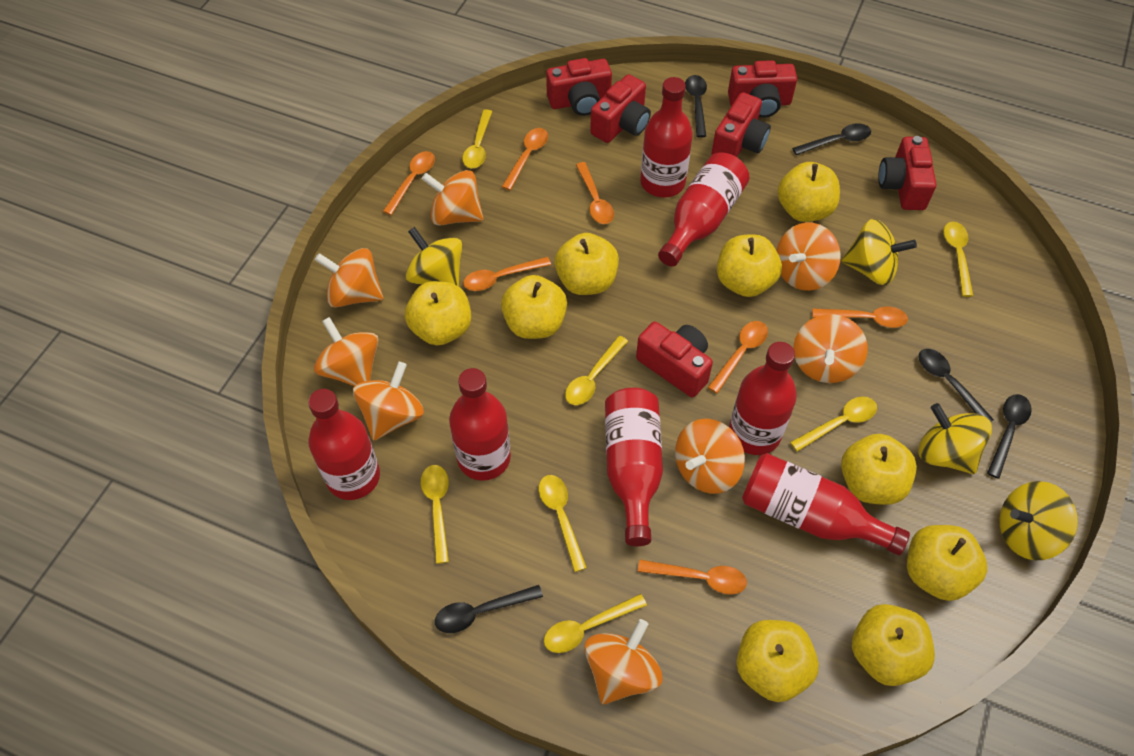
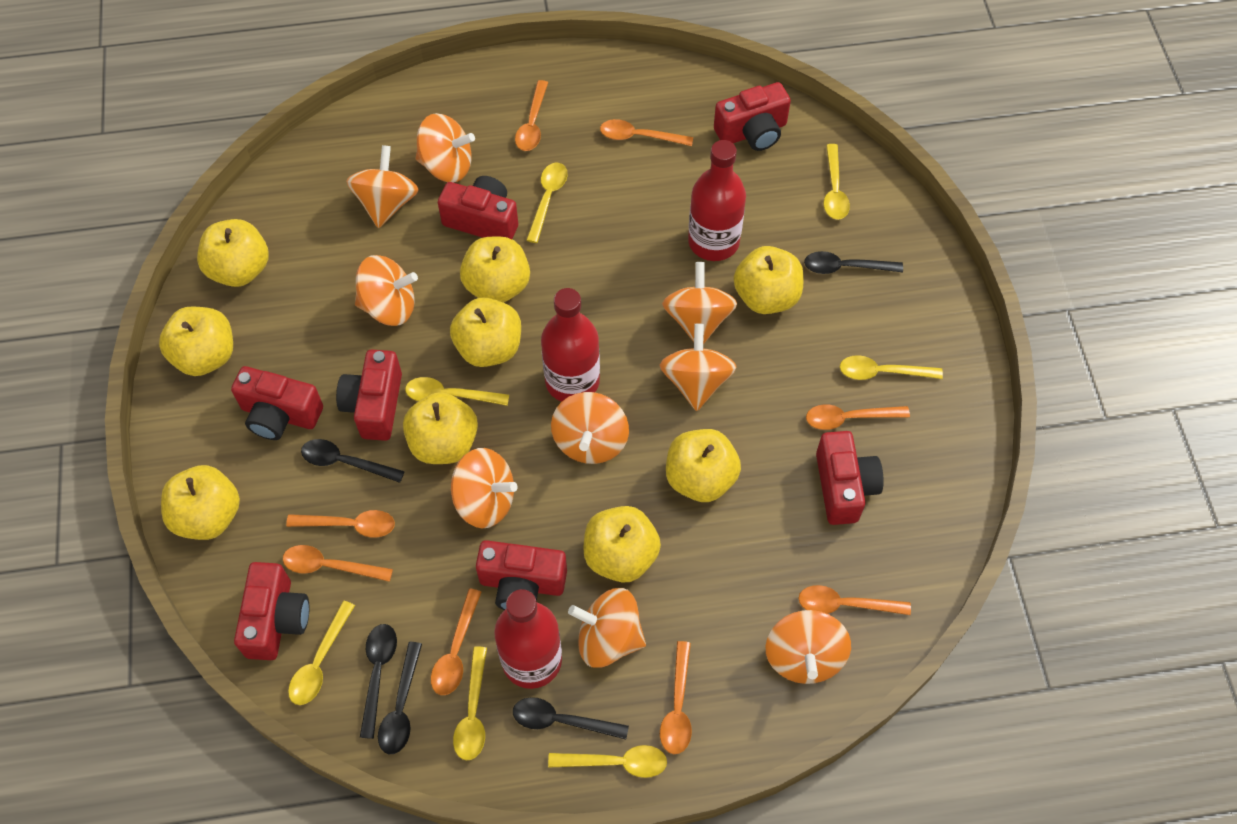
orange spinning top: [314,317,379,386] [315,248,384,307] [353,362,424,441] [422,170,484,226] [585,619,662,705] [675,419,745,494] [776,222,841,291] [793,314,868,383] = 8 -> [346,145,419,228] [355,255,418,326] [416,113,475,183] [451,448,517,528] [551,392,629,464] [568,588,646,668] [660,323,737,411] [662,262,737,345] [766,610,851,684] = 9
orange spoon: [383,151,435,215] [463,257,551,291] [502,128,548,190] [576,162,614,224] [638,560,747,595] [708,321,768,394] [812,307,908,328] = 7 -> [283,545,393,582] [286,510,395,538] [431,589,482,695] [515,80,548,151] [600,119,693,146] [660,641,692,754] [799,585,911,615] [806,404,910,430] = 8
red bottle: [308,389,380,500] [449,368,511,481] [605,388,663,546] [640,77,693,197] [658,152,749,267] [729,342,797,455] [742,453,910,555] = 7 -> [494,589,562,689] [541,288,600,402] [688,140,746,261] = 3
red camera: [546,58,612,116] [590,74,651,143] [636,321,713,397] [711,92,771,157] [728,60,797,118] [878,136,936,210] = 6 -> [231,366,323,440] [234,562,309,660] [336,349,402,441] [438,176,518,239] [476,540,567,610] [714,82,791,151] [816,431,884,525] = 7
yellow spinning top: [405,227,463,286] [841,219,917,285] [918,403,992,474] [999,481,1078,560] = 4 -> none = 0

